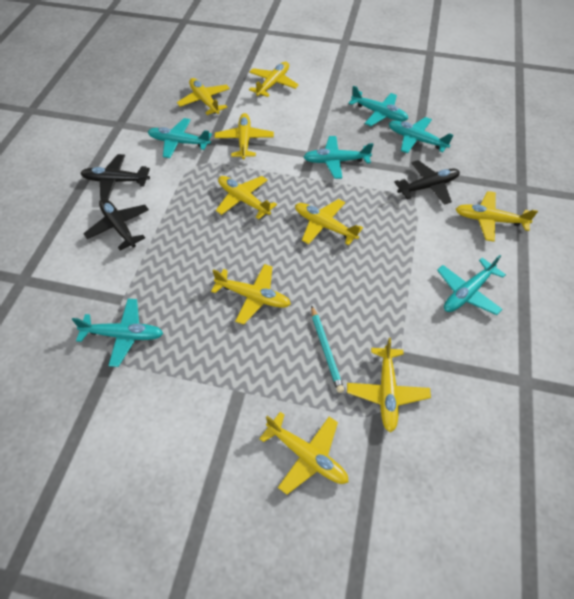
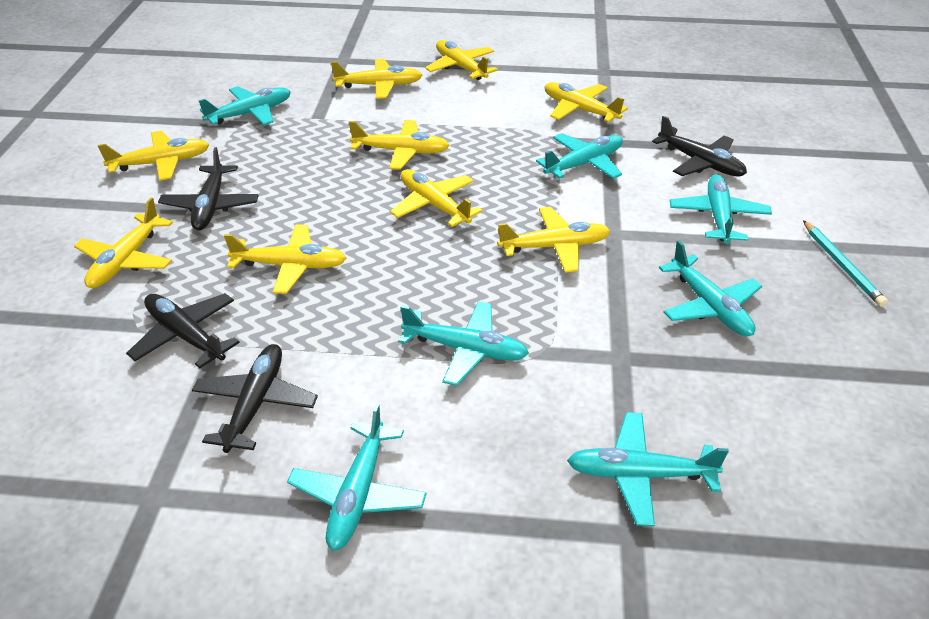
black plane: [80,154,150,200] [83,198,149,250] [394,160,460,205] = 3 -> [126,293,240,368] [158,147,259,230] [192,344,318,453] [652,116,747,177] = 4
turquoise plane: [72,299,163,367] [148,118,212,158] [303,136,373,179] [348,86,408,126] [389,117,453,154] [437,255,506,315] = 6 -> [199,86,291,125] [287,403,427,551] [398,301,529,386] [536,133,623,179] [567,412,729,526] [659,240,762,337] [670,174,772,244] = 7

